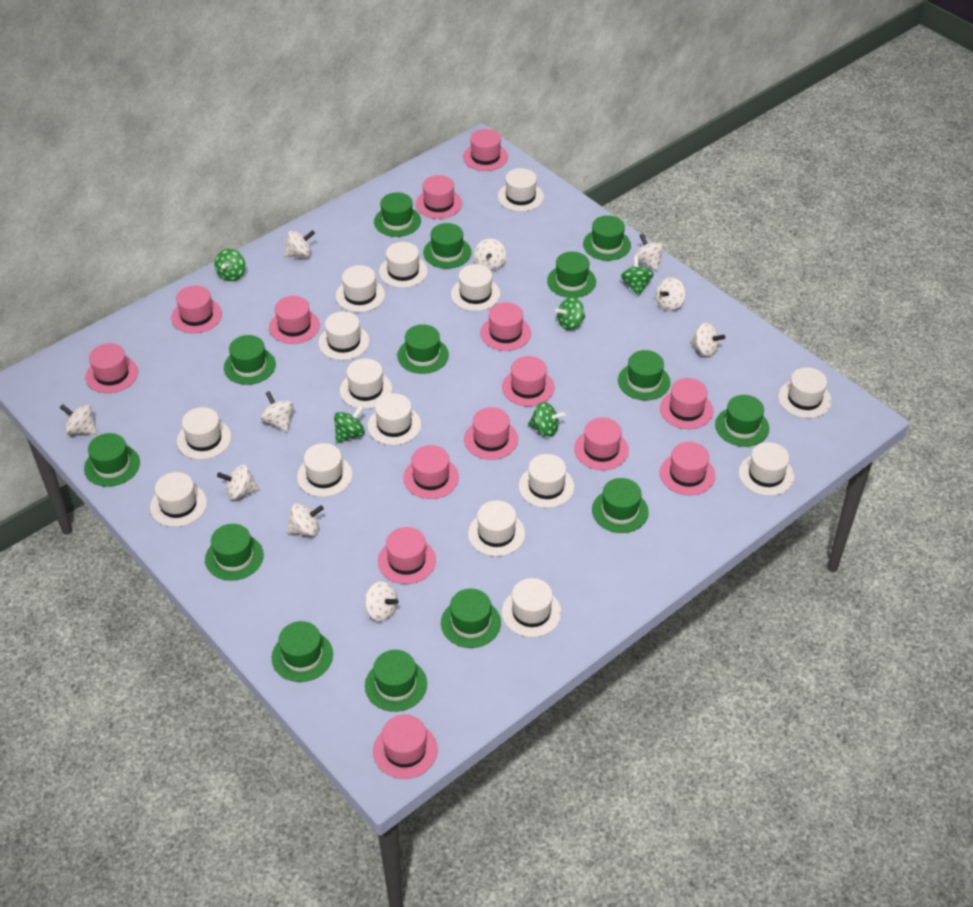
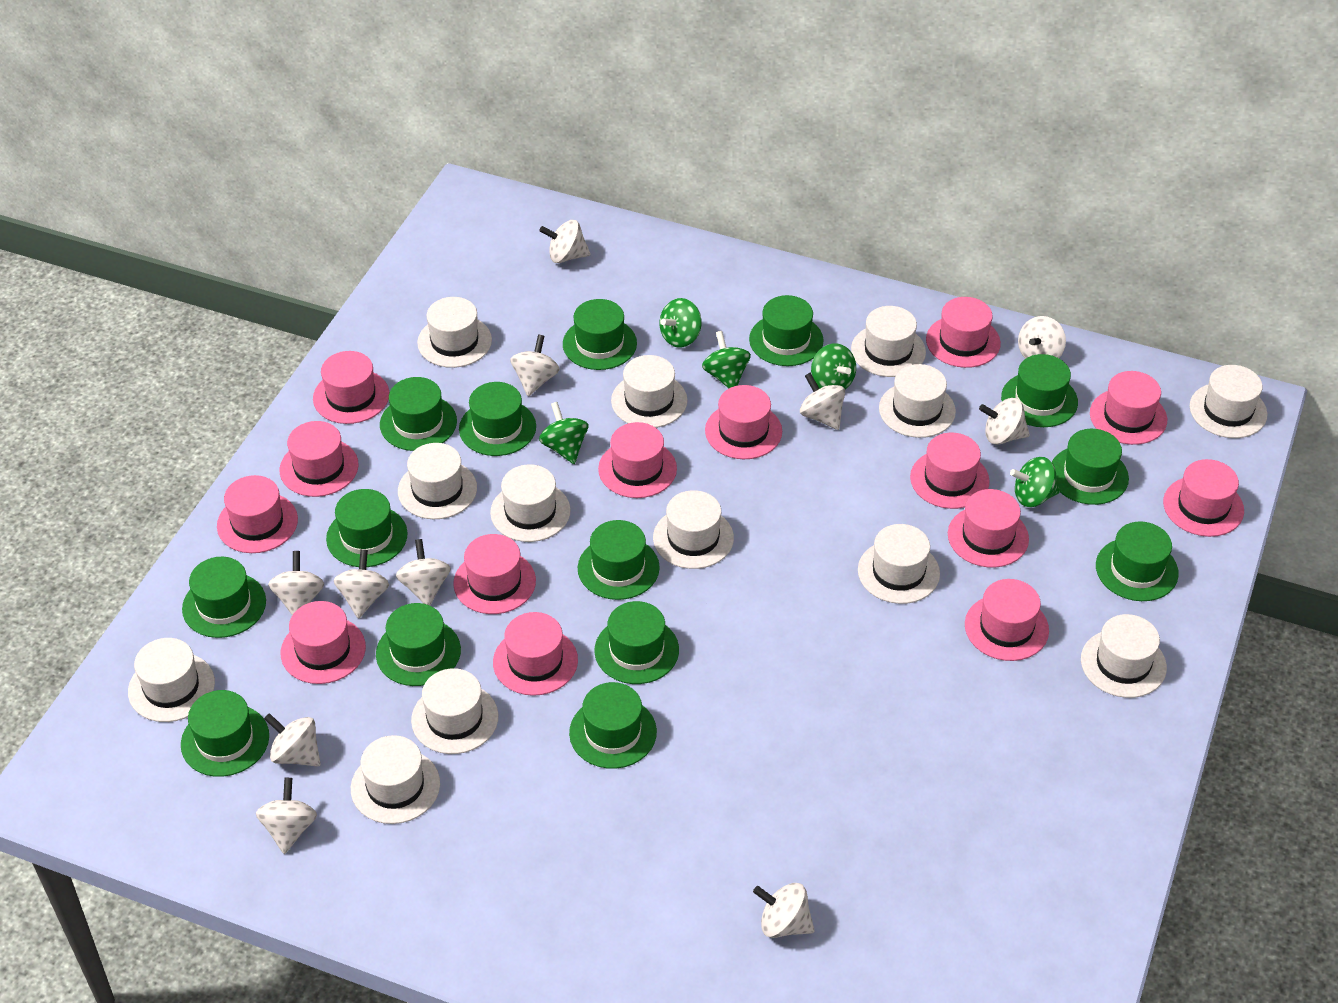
white hat: [150,472,207,527] [177,407,232,460] [297,443,353,497] [318,311,370,360] [335,265,385,312] [340,358,392,409] [368,393,421,445] [379,242,428,288] [451,264,500,311] [468,500,525,556] [498,168,544,212] [502,578,562,637] [519,454,574,508] [739,442,795,496] [778,367,832,418] = 15 -> [128,638,215,722] [351,735,440,824] [398,443,477,519] [411,668,498,754] [417,297,492,368] [490,464,571,542] [611,355,688,428] [653,490,734,569] [851,306,926,377] [858,524,940,604] [879,364,956,438] [1081,614,1167,698] [1190,365,1267,438] = 13
white spinning top: [60,404,97,435] [217,464,260,500] [261,391,294,432] [284,230,315,257] [286,503,324,536] [365,581,398,621] [474,239,506,271] [634,233,664,271] [655,278,686,311] [690,323,725,357] = 10 -> [256,778,317,854] [264,713,321,767] [268,551,324,615] [334,549,389,619] [396,539,451,605] [510,335,560,396] [539,220,591,263] [753,883,815,938] [800,373,845,430] [979,398,1030,445] [1018,316,1066,359] = 11

